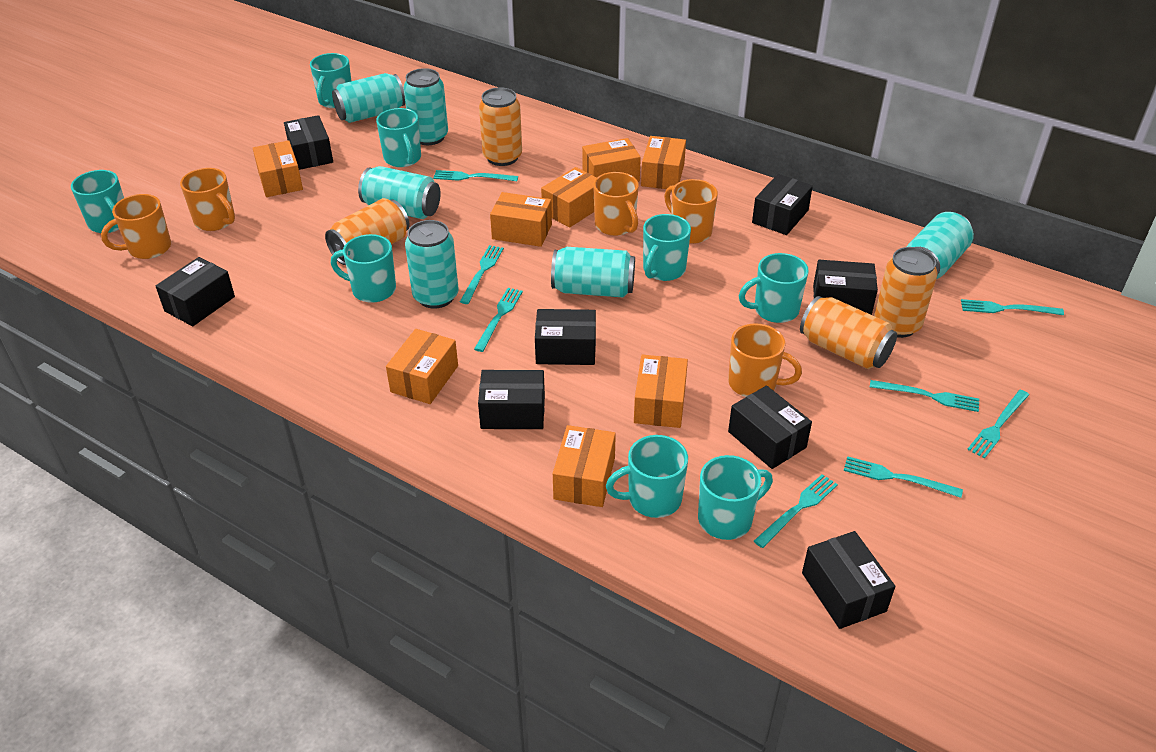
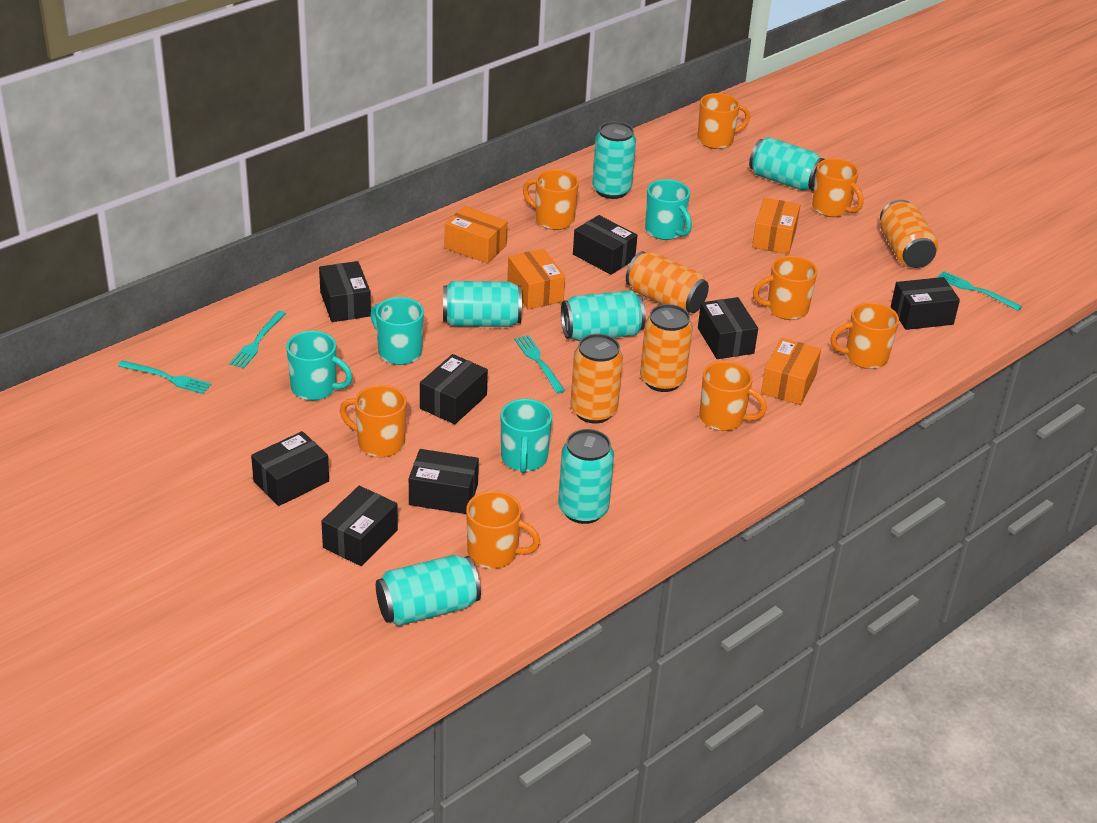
orange box: [253,141,303,197] [386,329,458,404] [490,192,552,247] [541,167,597,228] [553,425,616,507] [582,138,641,182] [634,355,688,428] [641,136,686,189] = 8 -> [445,206,508,264] [507,249,565,310] [752,198,800,254] [761,338,821,405] = 4
orange mug: [101,194,171,259] [180,168,235,231] [593,172,639,236] [664,179,718,244] [728,324,802,397] = 5 -> [340,385,407,457] [466,491,540,568] [523,170,579,230] [697,93,750,149] [699,361,767,431] [753,256,817,320] [812,158,864,217] [831,302,899,369] = 8
turquoise fork: [433,170,518,181] [460,245,504,304] [474,288,523,352] [754,474,838,548] [844,456,963,498] [870,380,979,412] [961,299,1064,315] [967,390,1029,459] = 8 -> [118,360,211,394] [229,311,286,368] [514,335,565,393] [937,271,1022,311] = 4
turquoise mug: [71,170,124,233] [310,53,351,108] [331,234,396,303] [376,108,421,167] [606,435,688,518] [643,214,691,281] [698,455,773,540] [739,253,809,323] = 8 -> [286,331,352,400] [370,297,424,365] [501,399,552,473] [645,179,692,240] = 4

